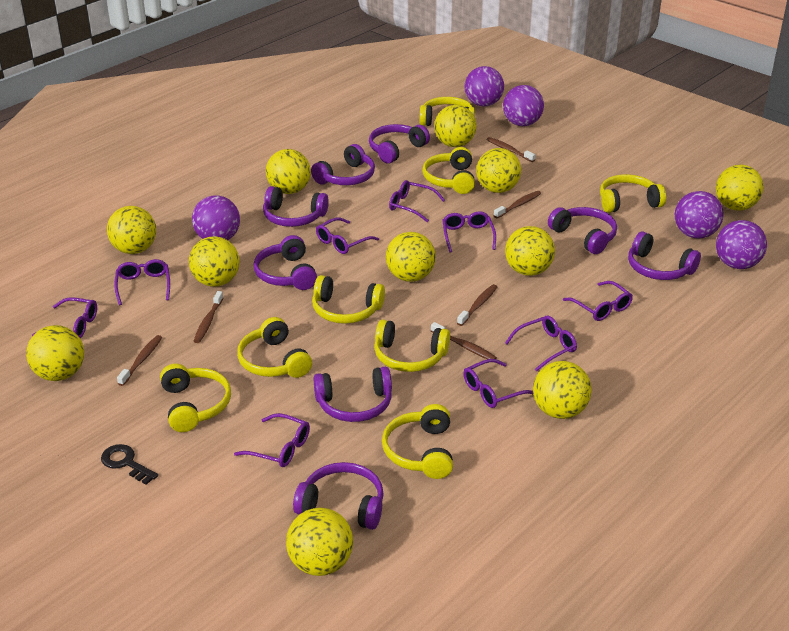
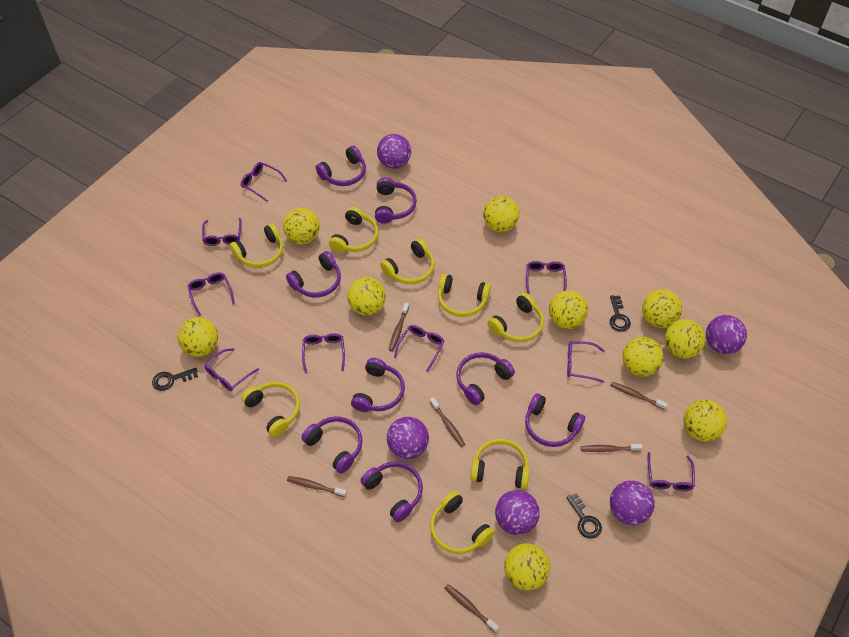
black key: [101,444,158,485] = 1 -> [152,368,198,391] [566,493,602,539] [609,295,631,332] = 3
yellow ball: [26,325,84,381] [107,206,156,254] [189,236,240,287] [266,149,311,194] [286,508,353,576] [386,232,436,282] [434,105,476,147] [476,148,521,193] [505,226,555,276] [533,361,591,419] [716,165,763,210] = 11 -> [178,317,218,357] [283,208,320,245] [347,277,386,316] [483,196,519,232] [504,543,550,591] [549,291,588,329] [622,337,664,377] [642,289,682,328] [665,319,706,359] [683,400,727,442] = 10

